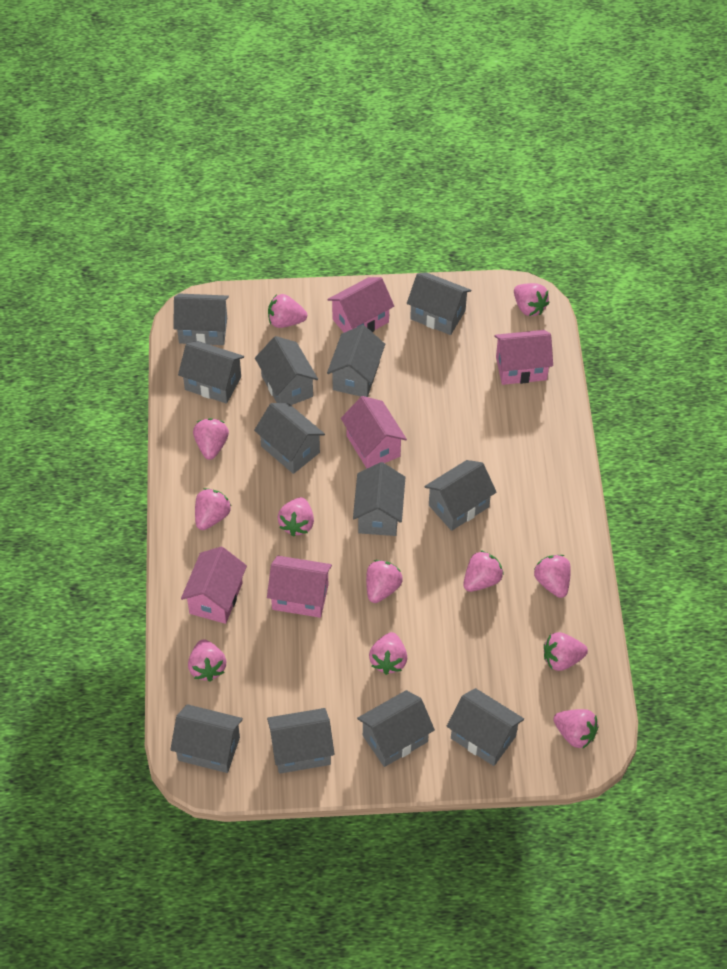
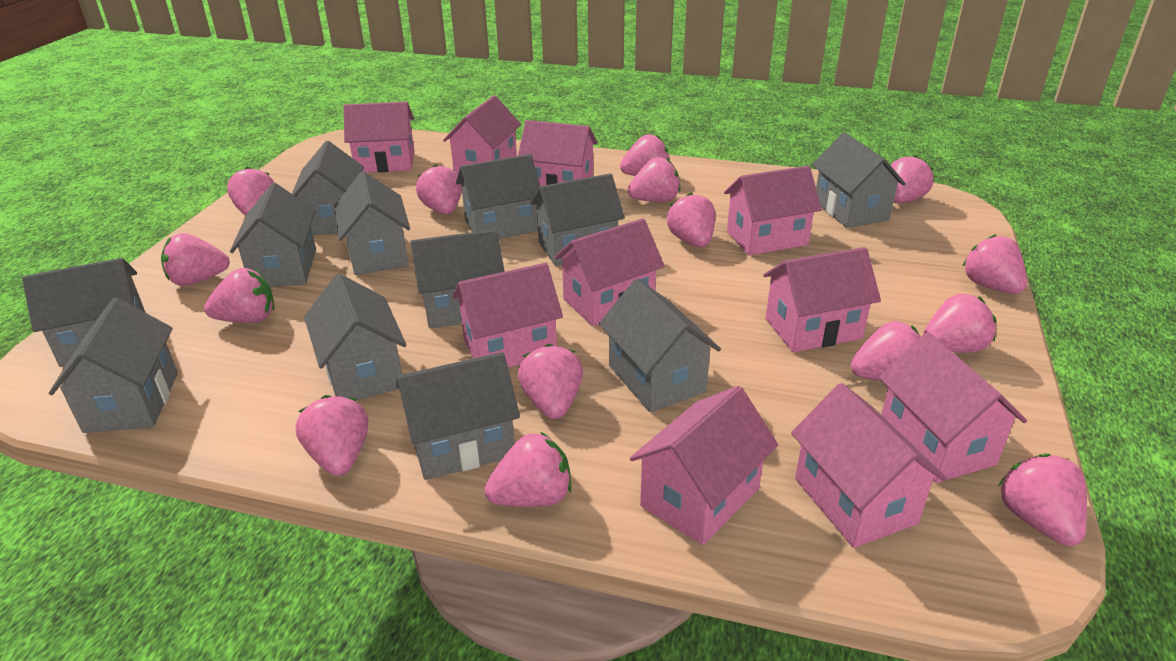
pink house: [181,547,247,624] [267,556,332,618] [327,277,394,333] [341,396,407,468] [494,330,553,385] = 5 -> [343,102,415,173] [443,95,521,174] [452,263,563,368] [518,120,598,186] [554,218,664,326] [630,386,778,545] [724,166,822,256] [763,247,881,352] [791,383,947,548] [879,332,1027,483] = 10
pink strawberry: [188,639,226,682] [193,418,229,460] [195,488,231,530] [268,294,307,328] [278,497,314,537] [366,560,403,603] [369,632,407,675] [463,550,504,592] [514,283,550,316] [534,555,571,598] [544,632,588,671] [553,709,599,749] = 12 -> [161,233,230,286] [204,268,274,323] [227,167,274,216] [296,395,368,476] [416,164,462,215] [484,432,571,507] [518,344,583,419] [620,134,670,176] [628,157,681,202] [667,193,715,247] [851,321,921,382] [891,155,934,204] [923,294,996,353] [963,234,1027,294] [998,453,1087,546] = 15

